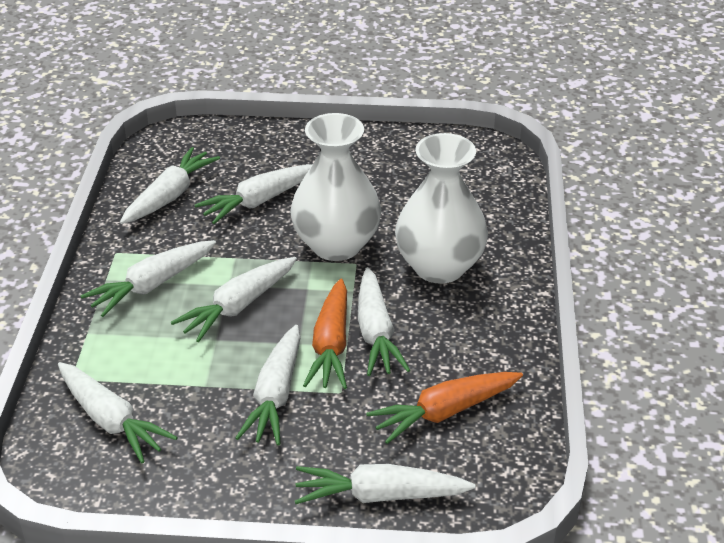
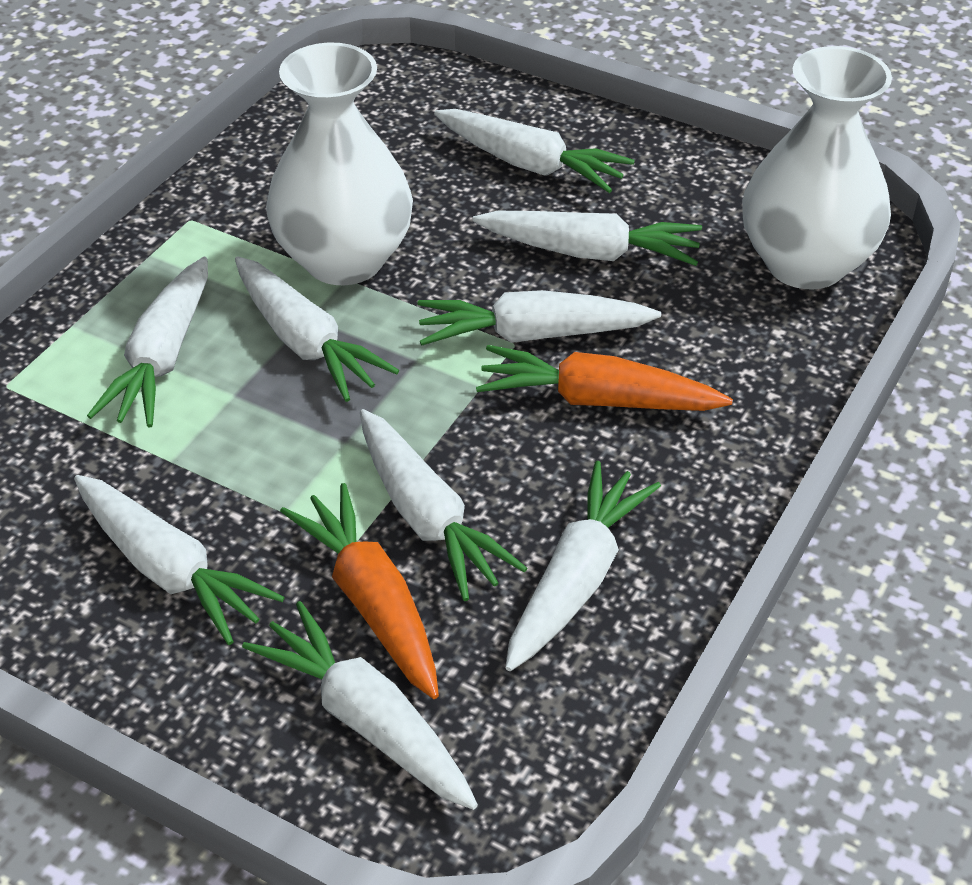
white carrot: [58,362,178,463] [80,240,216,317] [120,147,220,224] [171,257,297,342] [195,164,313,224] [235,325,300,445] [295,464,475,504] [358,267,410,376] = 8 -> [74,475,285,645] [87,257,208,427] [235,256,399,402] [242,601,478,810] [360,409,527,601] [418,290,661,346] [434,109,635,193] [473,211,702,266] [505,461,661,671] = 9

